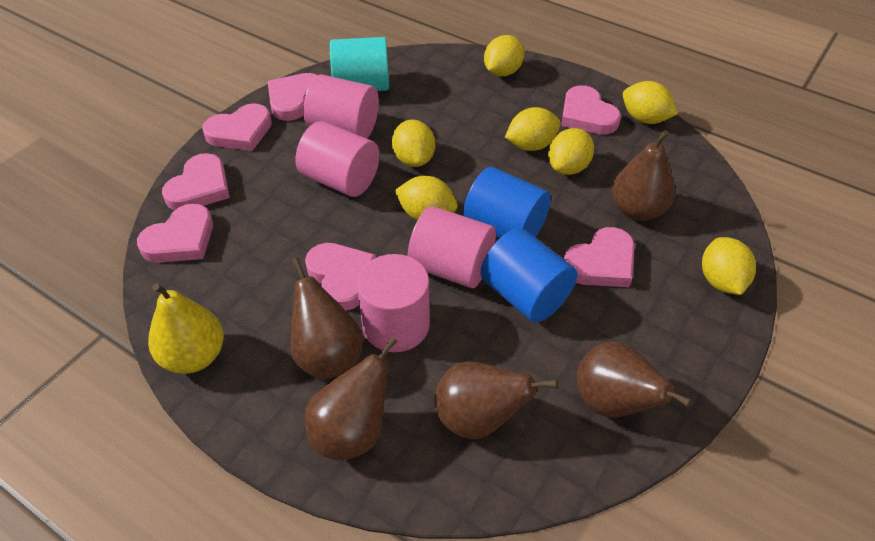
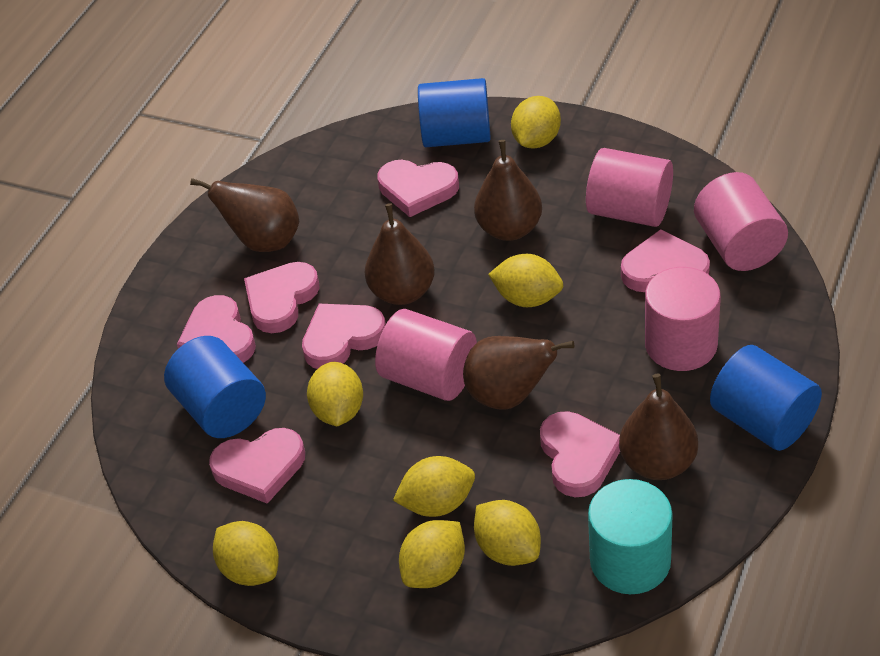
blue cylinder: [463,167,551,239] [481,228,577,322] = 2 -> [164,336,266,438] [418,78,491,147] [710,345,822,451] = 3
yellow pear: [148,283,224,374] = 1 -> none = 0

